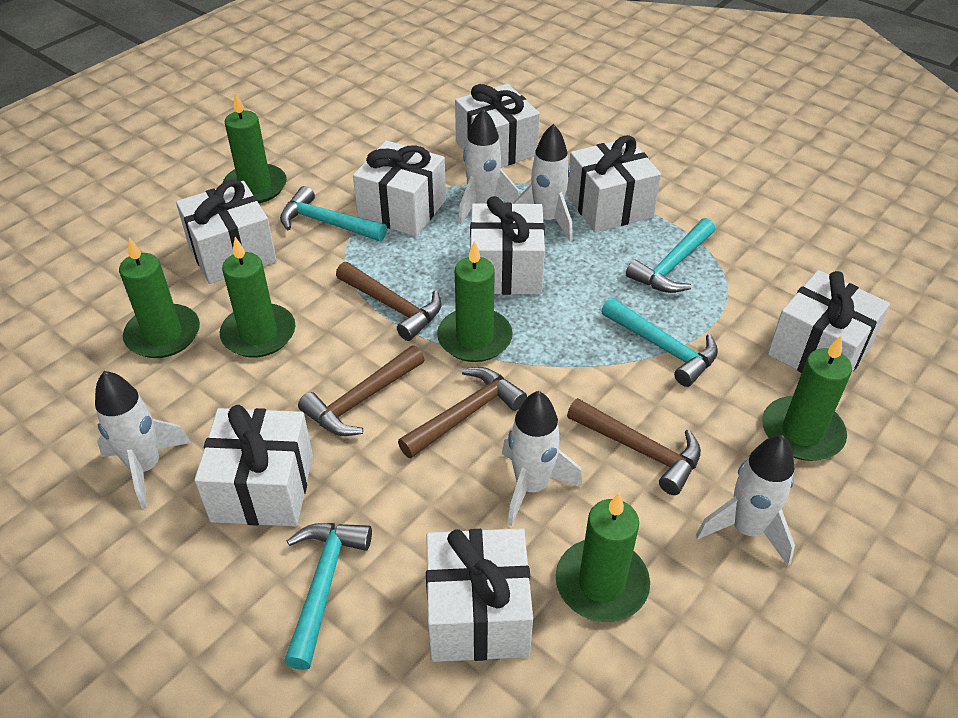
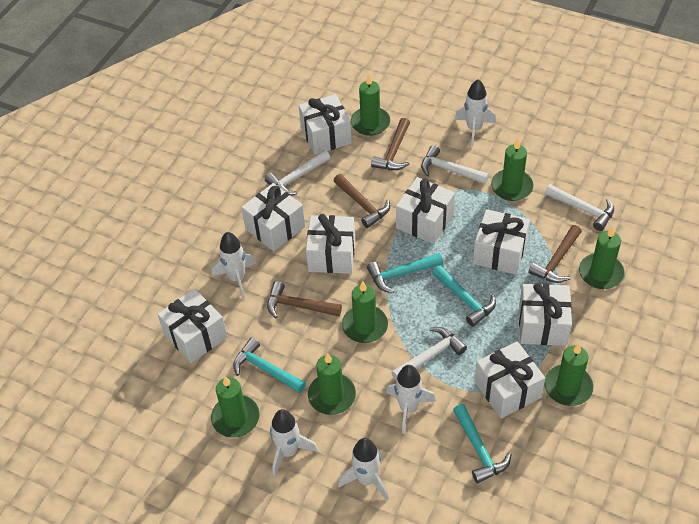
green candle: [119,237,200,358] [220,237,296,358] [223,92,287,203] [437,241,513,362] [556,493,650,622] [762,336,852,461] = 6 -> [211,376,260,438] [308,353,356,415] [342,281,388,343] [351,74,390,136] [491,139,534,201] [544,344,593,406] [579,226,625,289] = 7
white hammer: none = 0 -> [265,150,330,195] [391,327,467,381] [421,145,489,184] [545,184,614,231] = 4

